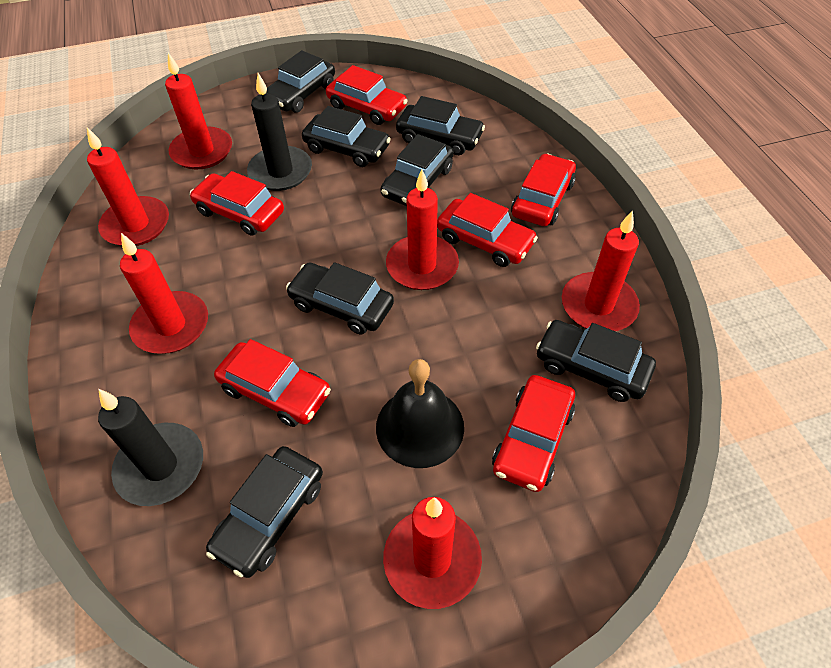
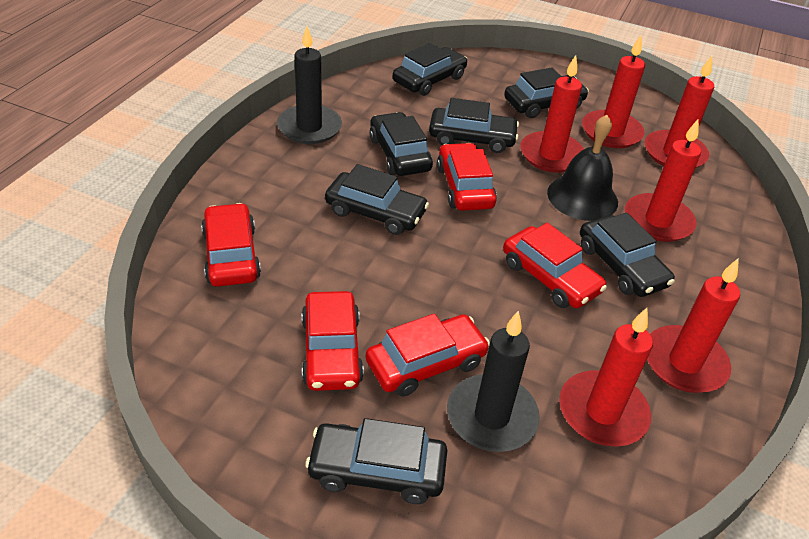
red car: [190,171,284,236] [214,339,331,427] [326,65,408,125] [437,193,538,267] [492,375,575,492] [511,153,576,226] = 6 -> [201,203,261,287] [301,291,364,391] [366,314,490,396] [437,143,497,211] [503,223,607,308] = 5

